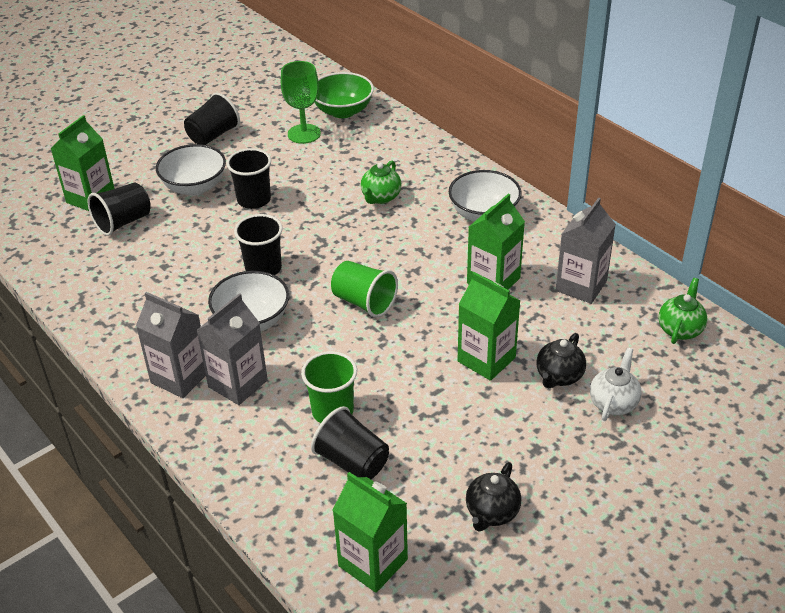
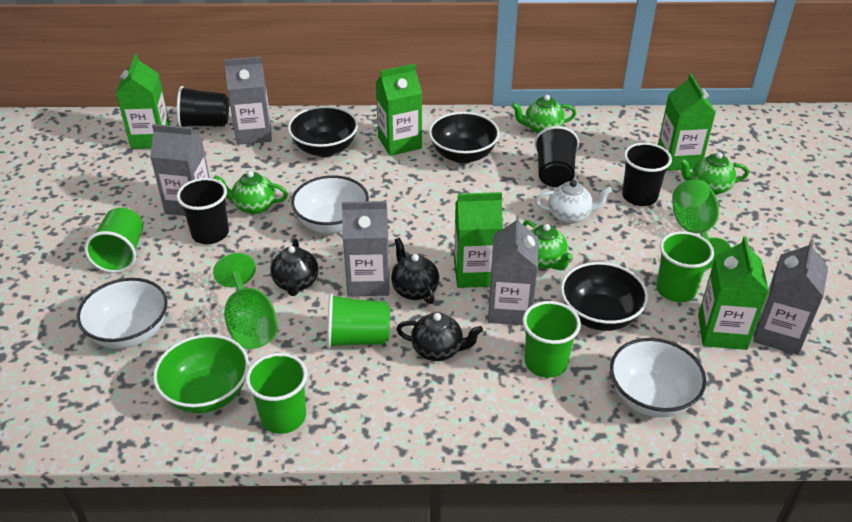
black bowl: none = 0 -> [288,106,358,157] [429,112,500,164] [561,262,648,331] = 3
black cup: [88,183,151,236] [184,93,240,145] [226,148,271,209] [234,214,283,275] [311,406,389,479] = 5 -> [177,86,229,127] [177,178,229,244] [534,126,579,187] [622,143,672,206] = 4
black teapot: [466,462,521,531] [536,333,586,389] = 2 -> [270,239,319,296] [391,238,439,304] [396,312,483,361] = 3
green carton: [50,115,115,211] [333,472,408,593] [457,272,521,381] [467,194,525,290] = 4 -> [116,54,170,149] [376,64,422,156] [454,192,503,288] [658,73,716,171] [698,236,769,350] = 5
green cup: [301,351,357,423] [331,261,398,318] = 2 -> [84,208,143,273] [245,353,308,434] [327,293,390,349] [522,301,581,378] [656,231,714,302] = 5
green goblet: [281,61,321,144] = 1 -> [213,253,278,349] [672,180,731,269] = 2
green teapot: [361,161,401,204] [658,278,707,344] = 2 -> [213,171,288,214] [512,95,576,134] [523,220,573,270] [679,152,749,195] = 4
grey carton: [136,292,206,398] [196,293,268,405] [556,197,616,304] = 3 -> [150,124,210,216] [224,57,272,145] [342,201,390,297] [488,214,538,325] [753,239,828,355] = 5

